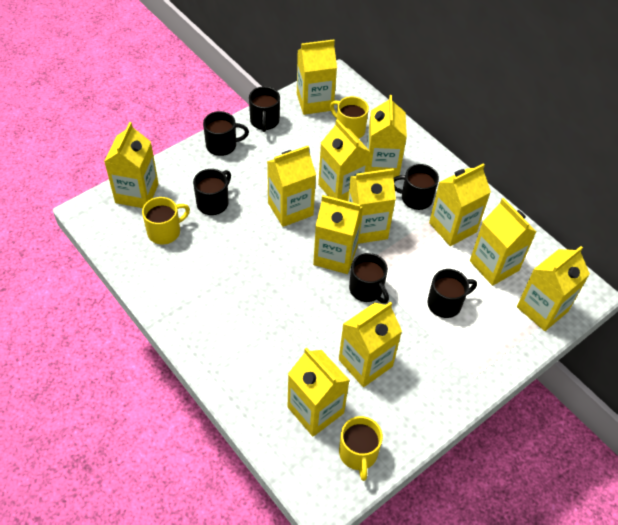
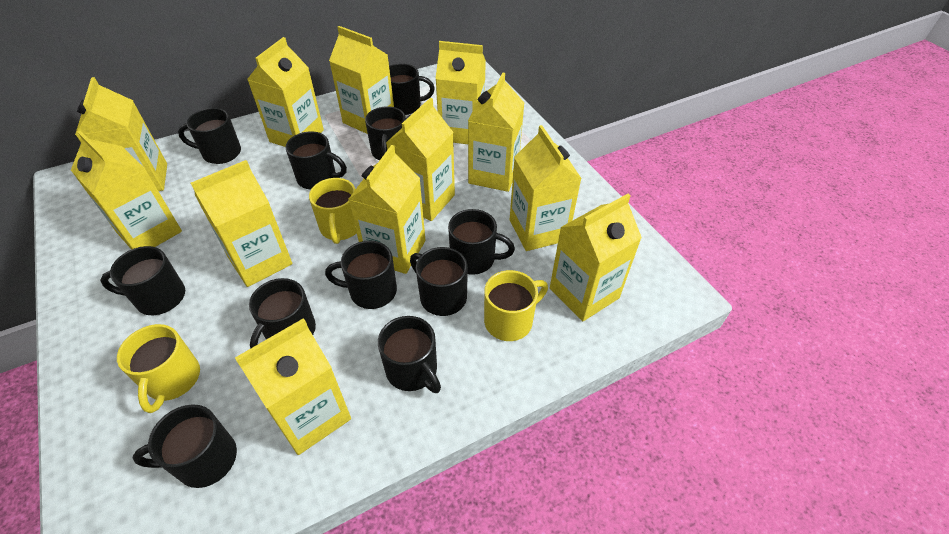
black mug: [193,169,231,215] [203,111,249,156] [249,86,280,132] [349,253,389,303] [394,164,439,210] [427,269,477,318] = 6 -> [100,246,185,315] [133,404,237,488] [178,108,241,164] [249,278,316,349] [285,131,347,189] [325,241,397,309] [365,106,406,160] [378,316,441,393] [389,63,435,115] [410,247,468,316] [448,209,515,275] = 11

